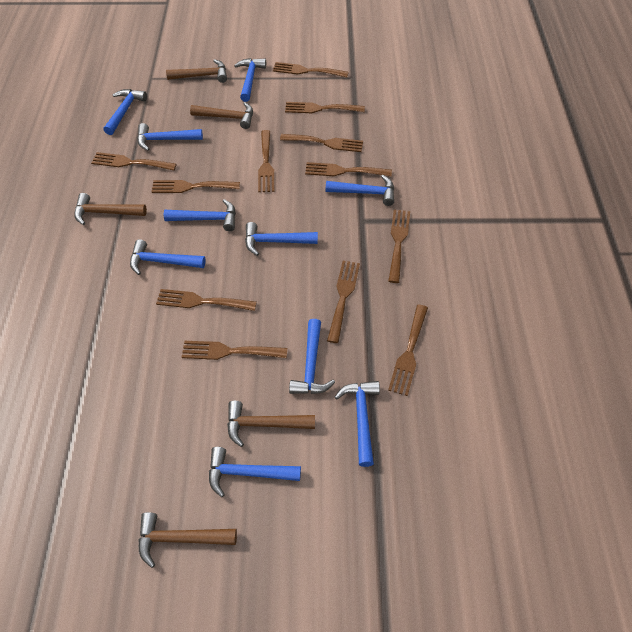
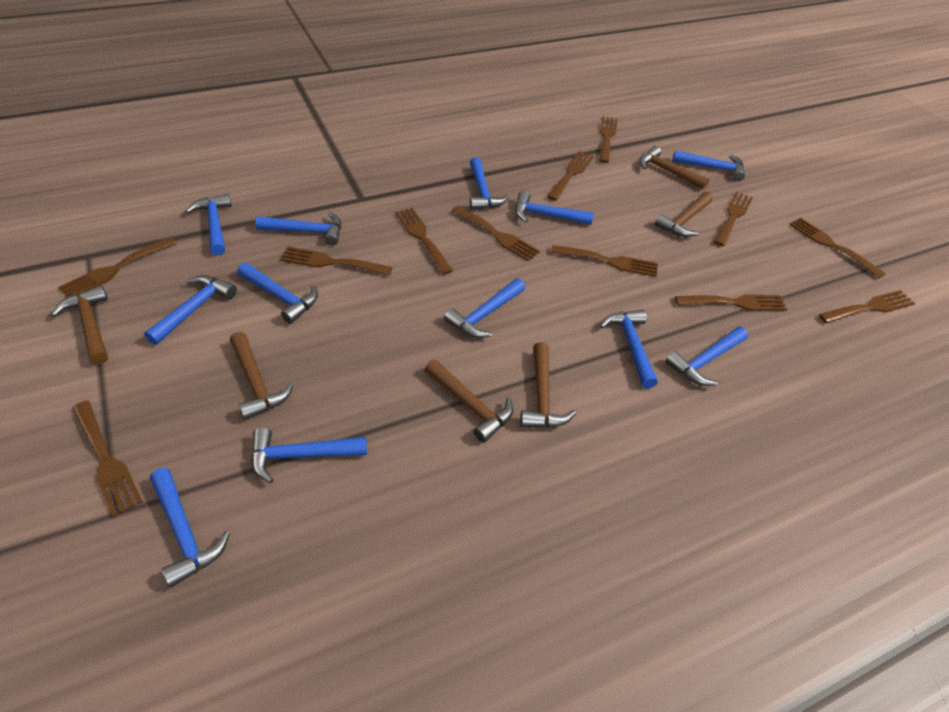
blue hammer: [103,89,147,135] [130,239,206,275] [137,123,203,151] [164,199,236,231] [209,447,301,497] [234,58,266,102] [245,222,318,256] [289,319,335,394] [325,175,394,206] [335,381,380,467] = 10 -> [144,275,237,345] [150,468,230,587] [185,194,232,255] [237,263,318,324] [251,427,367,483] [255,212,341,246] [444,278,525,338] [470,157,509,210] [515,191,594,225] [600,309,658,388] [665,326,748,386] [672,150,745,181] = 12
brown hammer: [74,193,147,225] [139,512,237,568] [166,59,227,83] [190,102,253,129] [227,401,315,447] = 5 -> [51,286,108,365] [230,332,294,420] [425,359,513,443] [520,342,576,427] [640,146,709,189] [655,192,713,237] = 6

